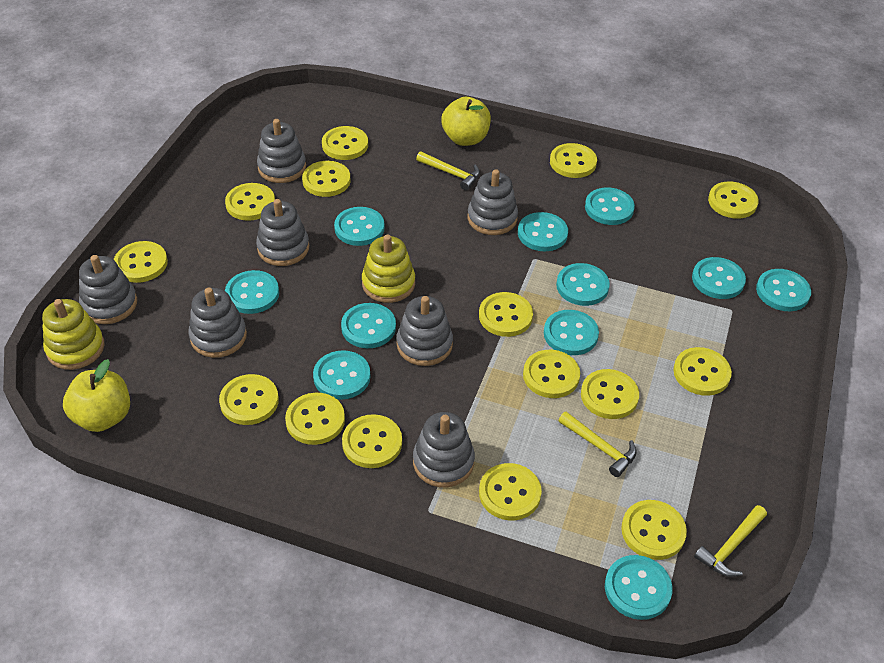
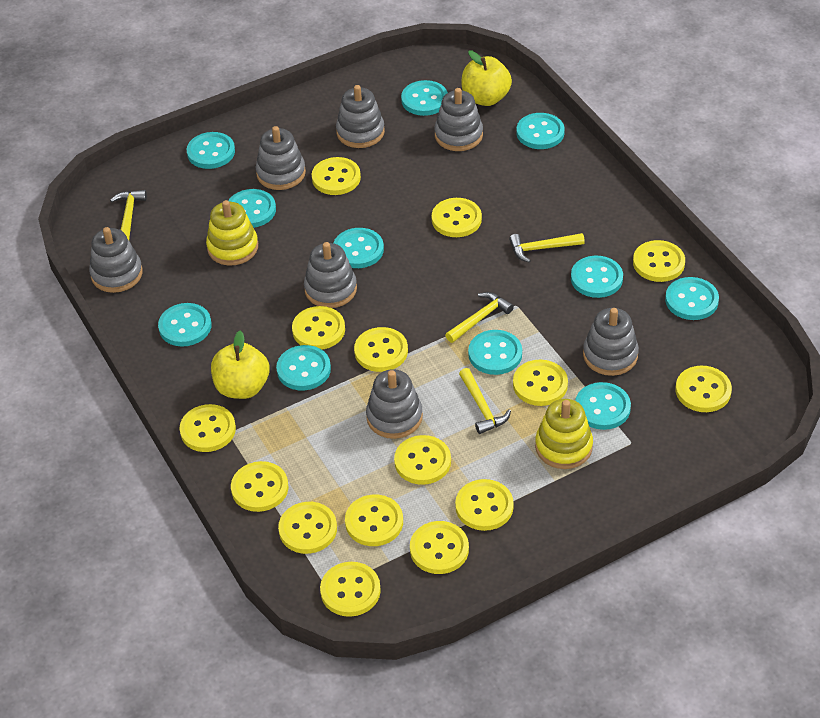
yellow hammer: [416,151,480,191] [558,412,637,477] [694,505,767,577] = 3 -> [110,190,147,240] [445,292,514,343] [459,368,511,434] [509,233,585,263] = 4

